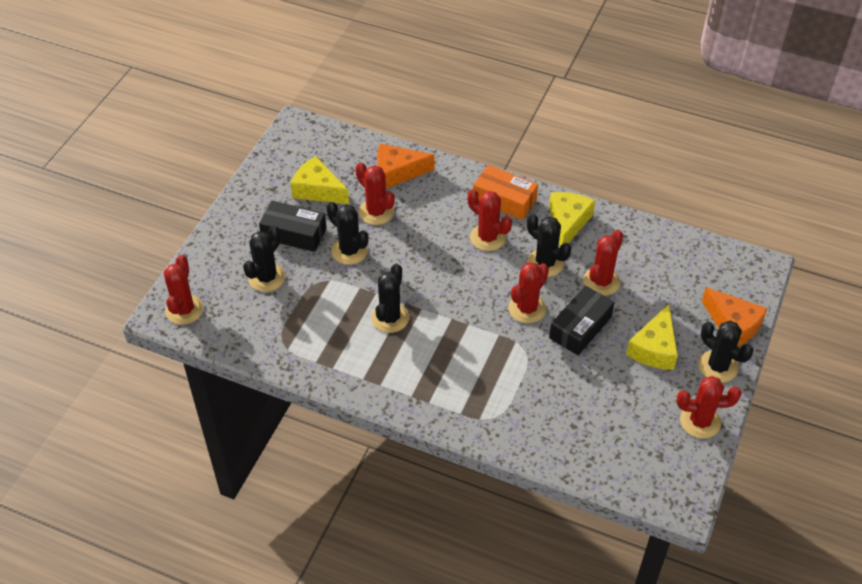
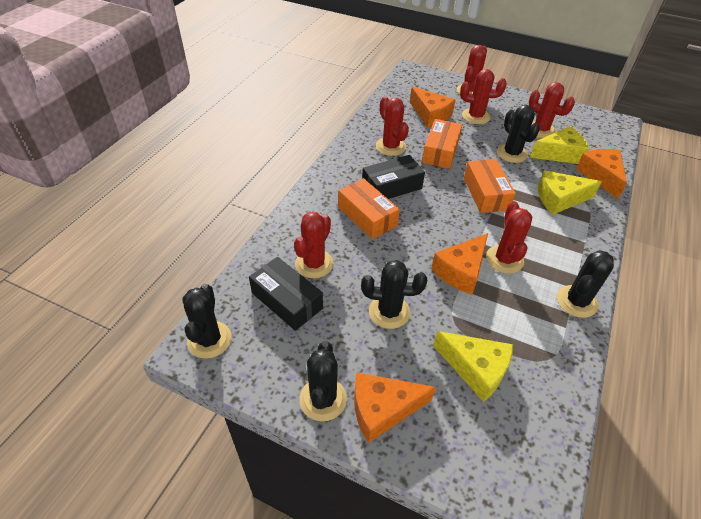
orange box: [473,165,538,220] = 1 -> [338,178,400,239] [422,119,462,169] [464,159,516,213] = 3
orange cheese: [377,144,434,189] [702,287,768,347] = 2 -> [354,372,436,443] [410,87,455,128] [431,233,488,294] [576,149,627,199] = 4

